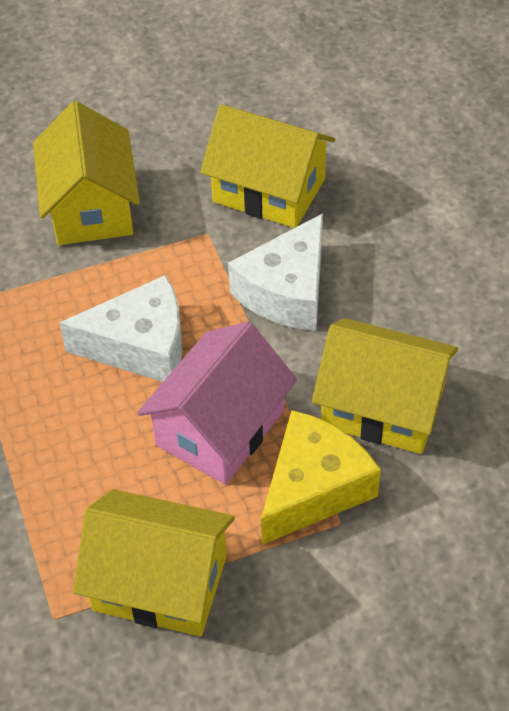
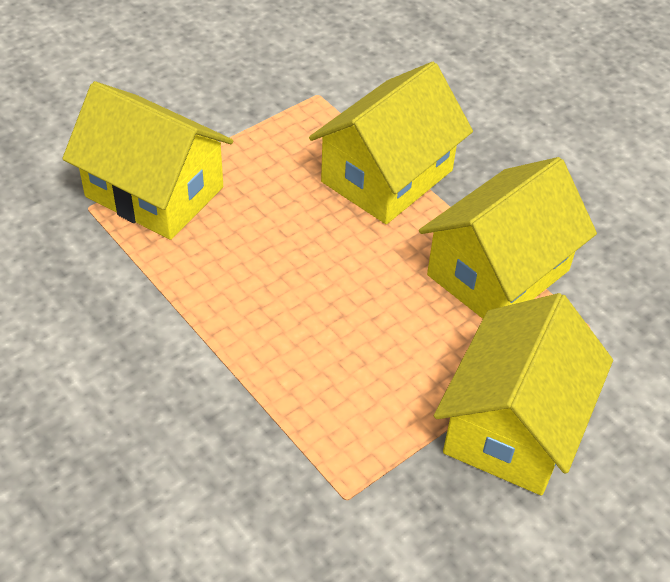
pink house: [137,322,297,485] = 1 -> none = 0
white cheese: [59,275,183,382] [228,213,323,331] = 2 -> none = 0
yellow cheese: [261,410,381,545] = 1 -> none = 0

